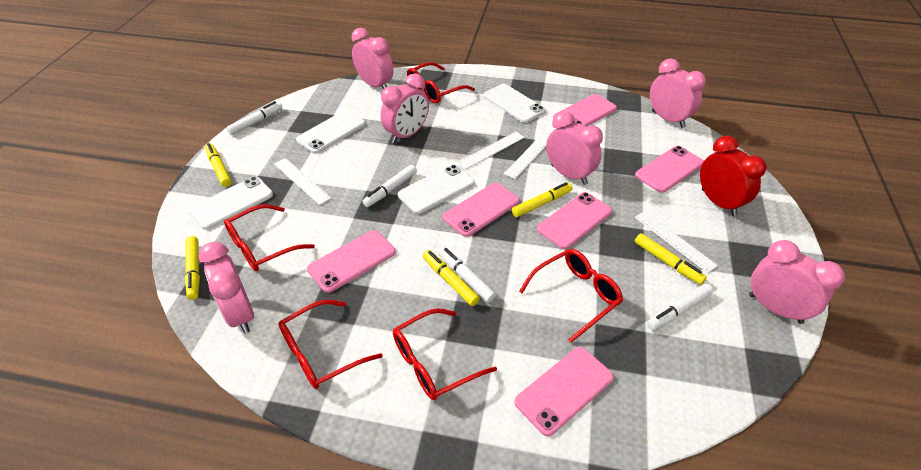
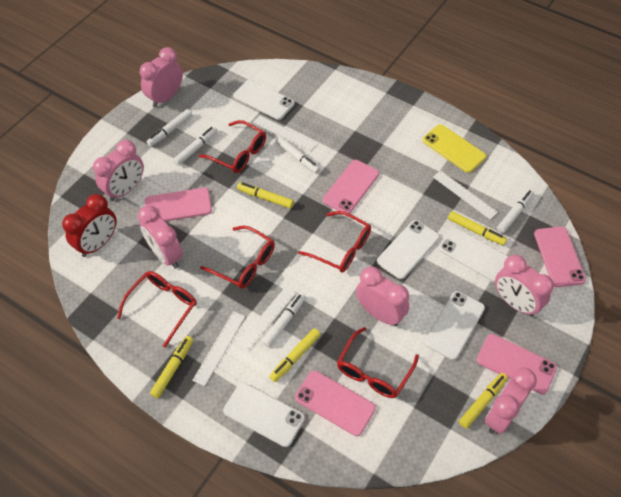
pink phone: [307,230,396,293] [443,182,520,237] [514,347,614,436] [537,192,612,249] [553,94,617,127] [635,146,704,193] = 6 -> [145,188,212,221] [295,370,376,436] [323,160,379,214] [477,334,557,394] [534,226,586,287] = 5
white marker: [226,101,283,135] [362,165,417,207] [438,247,496,303] [647,283,713,330] = 4 -> [146,109,192,147] [173,126,218,166] [262,292,306,347] [275,136,320,174] [497,189,534,233] = 5
white phone: [189,176,273,230] [296,110,365,154] [398,165,475,214] [483,84,546,123] = 4 -> [223,382,305,447] [233,79,294,120] [377,220,440,279] [424,291,485,360] [439,228,509,282] = 5
yellow phone: none = 0 -> [422,124,486,173] = 1

